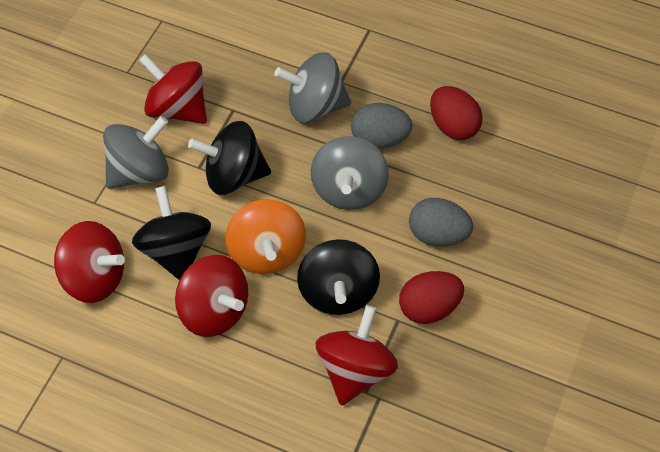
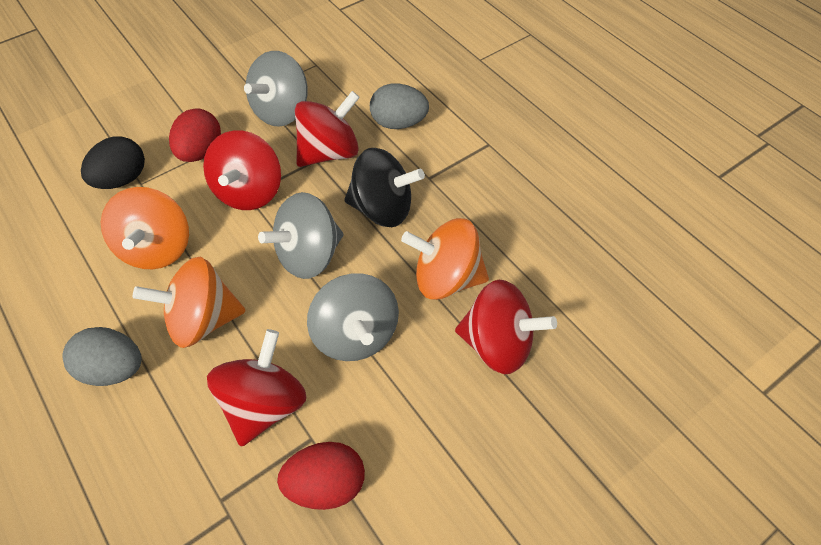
black egg: none = 0 -> [81,137,145,189] = 1
black spinning top: [132,186,211,280] [188,121,271,195] [297,239,380,315] = 3 -> [344,148,425,227] = 1
orange spinning top: [225,199,306,274] = 1 -> [101,187,189,269] [133,257,246,348] [401,218,489,300] = 3

